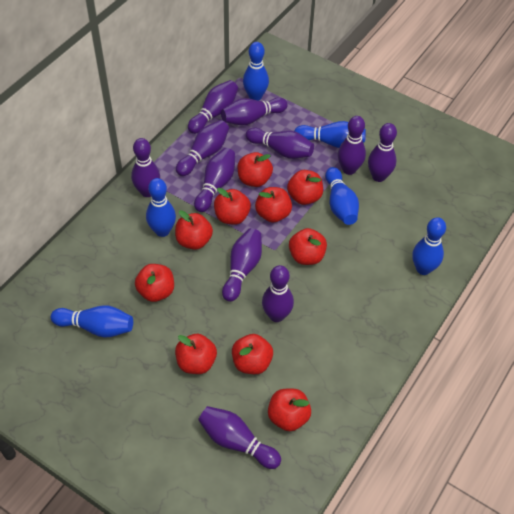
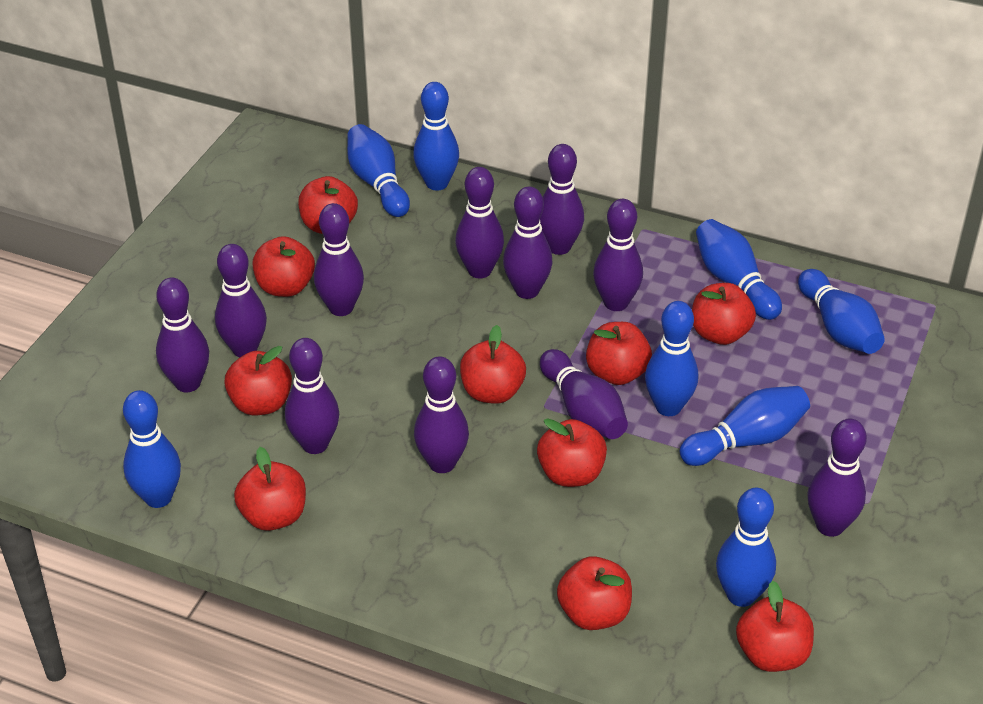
blue bowling pin: [51,305,133,338] [146,178,176,237] [243,42,269,101] [294,121,366,148] [325,167,359,225] [412,217,446,275] = 6 -> [123,390,181,508] [347,124,410,217] [413,82,459,191] [645,301,698,416] [679,386,810,466] [696,219,782,320] [716,488,776,607] [798,269,885,354] = 8

